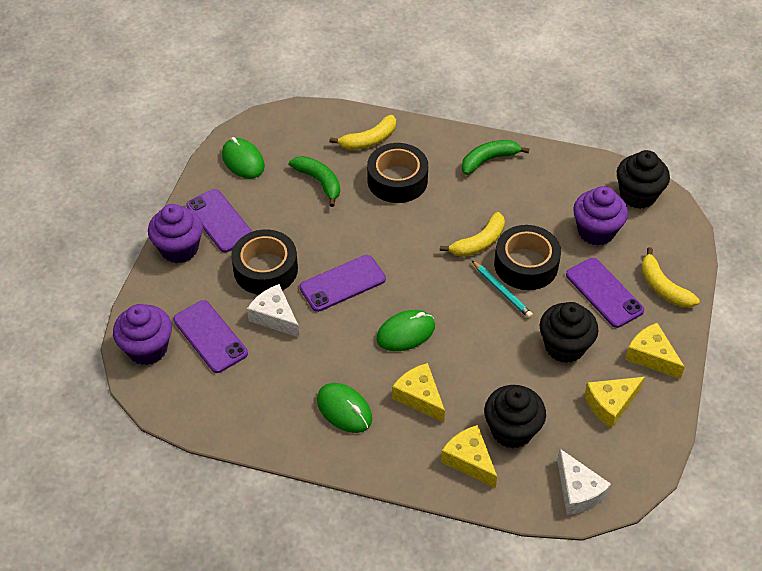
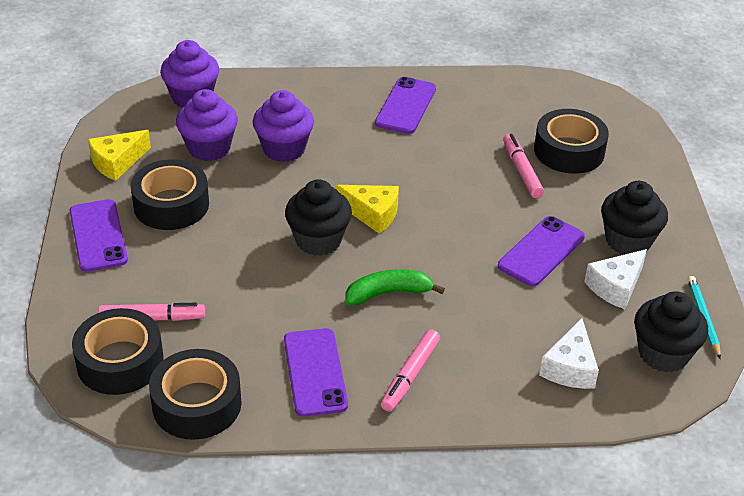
black tape: [231,229,298,295] [367,143,428,203] [494,225,561,290] = 3 -> [72,308,163,395] [130,159,209,230] [149,349,242,440] [534,109,609,174] = 4
green banana: [289,156,340,207] [462,140,529,175] = 2 -> [345,269,445,306] = 1
green mouse: [222,137,265,179] [317,383,372,433] [376,310,435,351] = 3 -> none = 0
pink marker: none = 0 -> [98,303,205,321] [381,329,440,412] [503,134,544,198] = 3
yellow banana: [329,115,396,150] [440,212,505,257] [641,247,700,307] = 3 -> none = 0
yellow cheese: [392,363,445,422] [441,425,497,488] [584,377,645,429] [625,323,685,379] = 4 -> [88,130,151,181] [336,185,399,234] = 2

